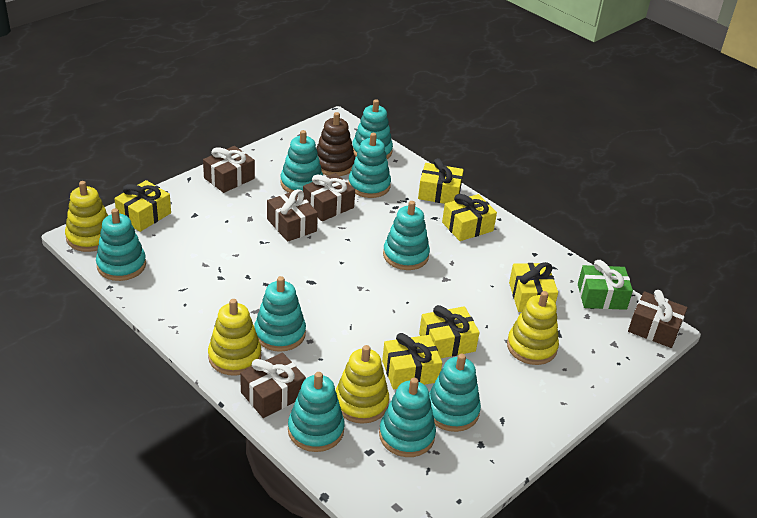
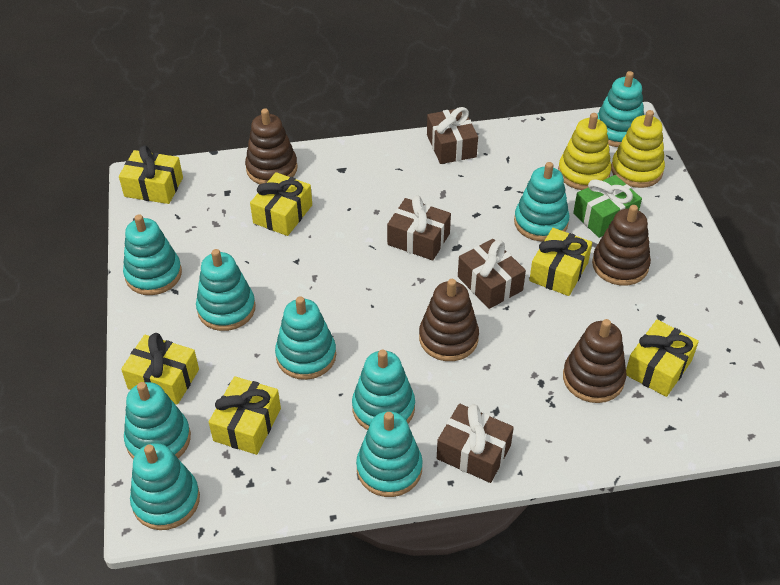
brown gift: [203,146,255,193] [240,352,306,418] [267,189,318,242] [303,173,355,221] [628,290,688,348] = 5 -> [387,196,451,260] [427,107,478,164] [437,404,514,483] [458,239,526,309] = 4
brown stacking toy: [316,112,355,176] = 1 -> [245,108,298,184] [419,279,479,361] [563,319,627,403] [592,205,651,286] = 4
yellow stacking toy: [65,181,108,252] [208,299,261,376] [335,345,389,424] [507,291,559,365] = 4 -> [558,113,611,190] [611,110,665,188] = 2

